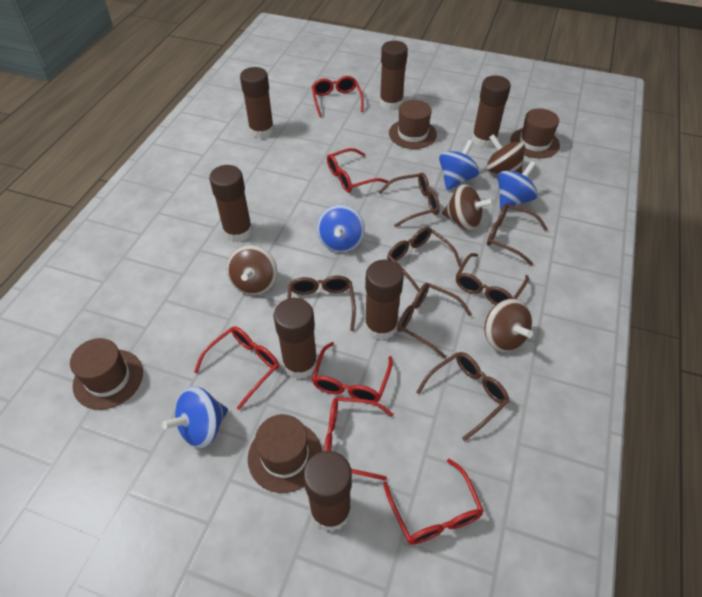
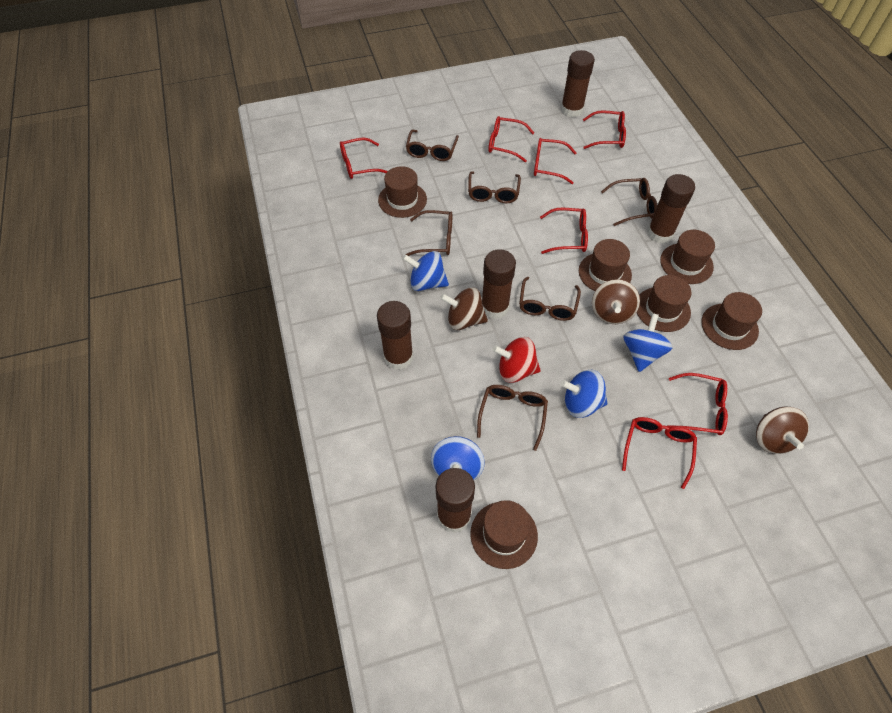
brown glasses: [287,275,356,331] [379,173,440,227] [387,227,461,291] [397,283,472,359] [416,352,509,441] [456,253,529,305] [487,203,548,265] = 7 -> [406,130,459,161] [406,210,452,256] [468,171,521,203] [477,385,548,451] [519,277,581,321] [601,178,657,226] = 6
brown glue stick: [209,165,253,242] [240,67,274,139] [273,298,317,379] [303,451,352,532] [365,260,404,341] [380,41,408,110] [472,75,511,148] = 7 -> [377,301,413,370] [436,468,475,533] [482,249,516,319] [561,50,595,117] [647,174,695,243] = 5
brown hat: [70,338,143,410] [248,414,322,493] [389,100,437,149] [510,108,560,158] = 4 -> [378,166,427,218] [470,500,538,569] [579,239,632,291] [637,275,692,332] [660,230,715,284] [701,292,762,350] = 6
brown spinning top: [227,245,277,295] [442,184,494,231] [484,299,533,352] [486,134,525,174] = 4 -> [440,287,488,330] [592,279,640,324] [756,407,809,454] = 3
red glasses: [194,326,279,410] [312,76,364,117] [312,342,393,402] [324,397,393,481] [327,148,388,193] [383,459,484,545] = 6 -> [340,138,388,179] [488,116,534,162] [534,138,576,184] [540,208,588,254] [583,110,626,149] [622,417,697,489] [667,373,728,435] = 7
red spinning top: none = 0 -> [493,337,541,383] = 1

